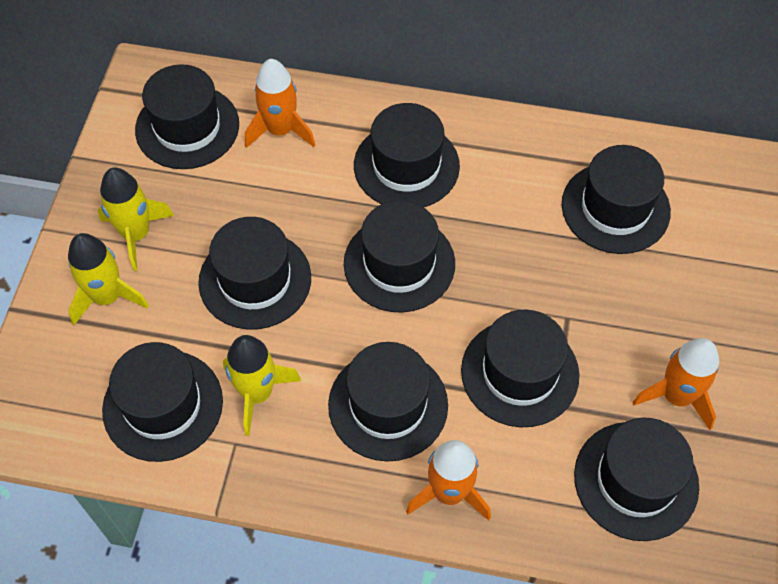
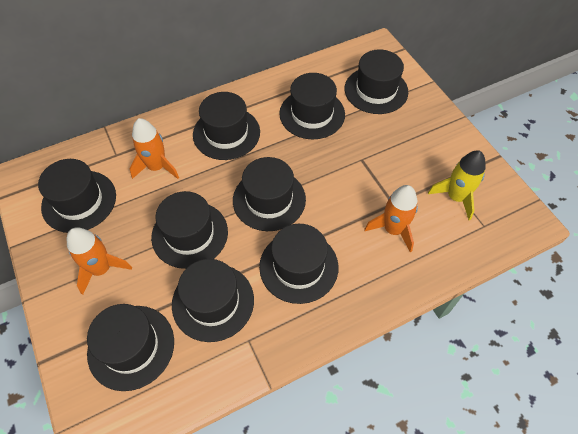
yellow rocket: [68,233,149,325] [98,167,174,271] [223,335,301,436] = 3 -> [428,150,486,220] = 1

